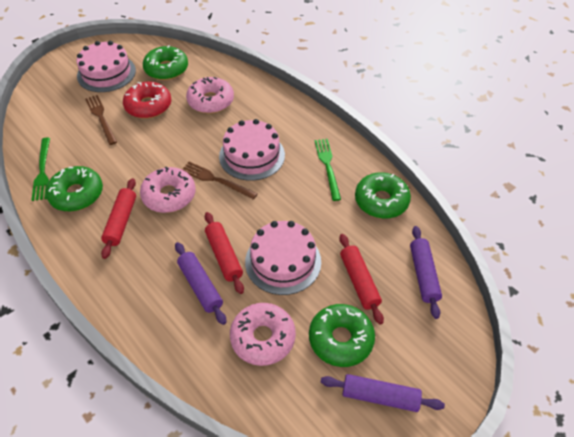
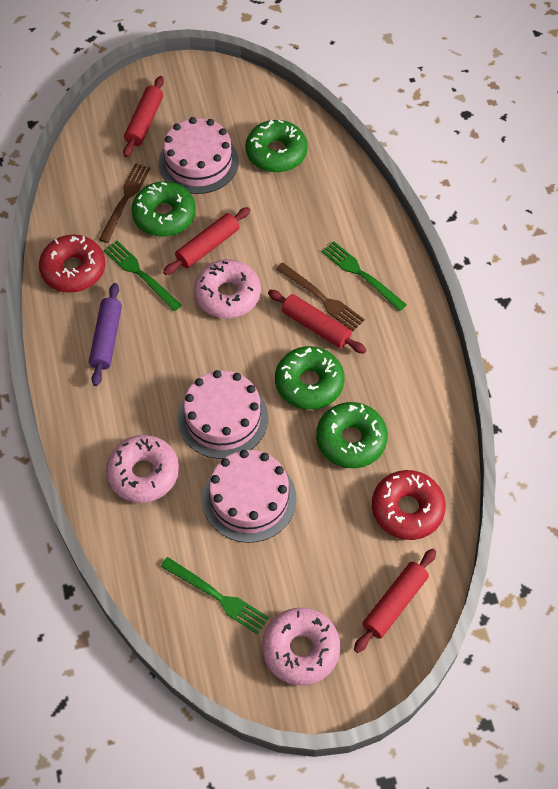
green fork: [32,138,50,201] [314,139,341,201] = 2 -> [104,241,182,311] [161,557,269,634] [322,241,407,311] = 3
purple rolling pin: [175,242,226,325] [321,374,445,412] [410,226,442,319] = 3 -> [89,283,122,386] = 1
red donut: [123,82,171,119] = 1 -> [39,235,105,293] [372,470,446,540] = 2
red rolling pin: [101,178,136,259] [205,212,244,294] [339,234,384,325] = 3 -> [123,76,164,157] [163,207,251,275] [268,290,366,354] [354,549,436,653] = 4

